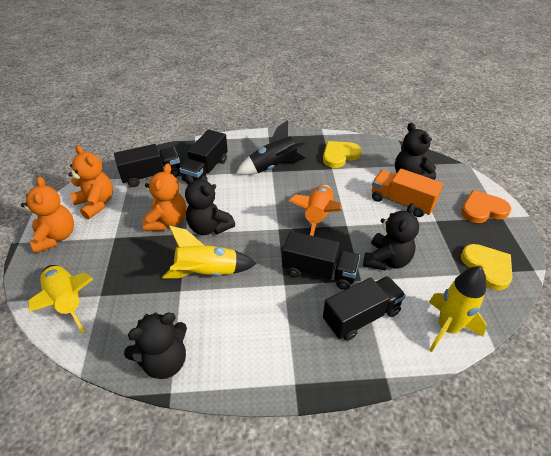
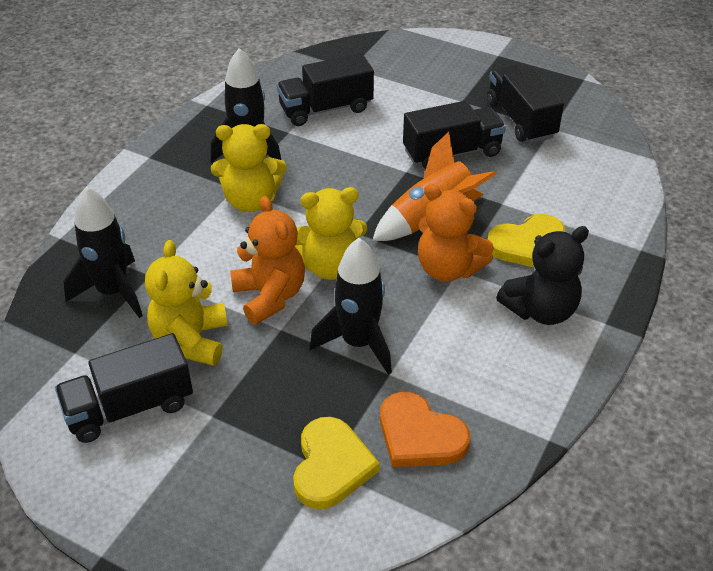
black rocket: [236,120,305,175] = 1 -> [63,186,143,318] [210,48,281,163] [309,238,392,375] = 3
black teddy bear: [124,312,187,379] [185,174,235,235] [363,203,419,271] [395,123,436,180] = 4 -> [496,226,589,325] = 1
orange teddy bear: [21,177,74,253] [68,145,113,219] [143,164,187,231] = 3 -> [230,196,305,325] [418,184,494,282] = 2
orange truck: [372,169,443,217] = 1 -> none = 0
yellow rocket: [29,265,93,334] [162,226,256,278] [429,266,487,352] = 3 -> none = 0
yellow teddy bear: none = 0 -> [145,240,228,366] [211,124,287,212] [295,187,367,280] = 3

